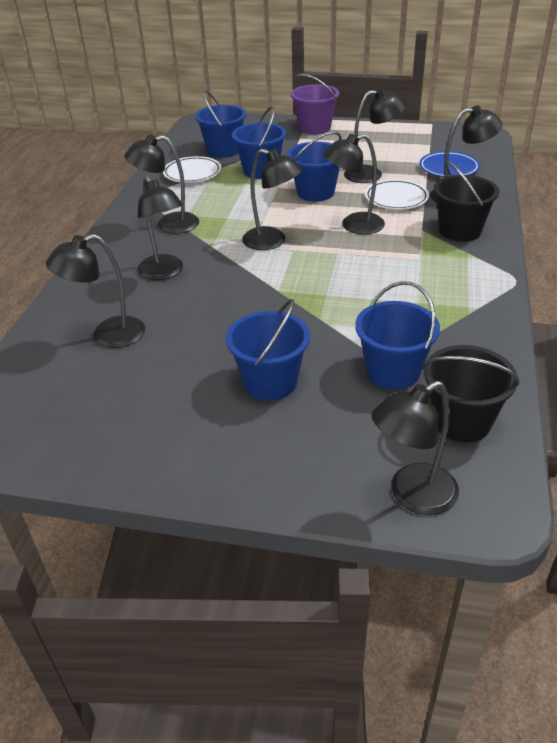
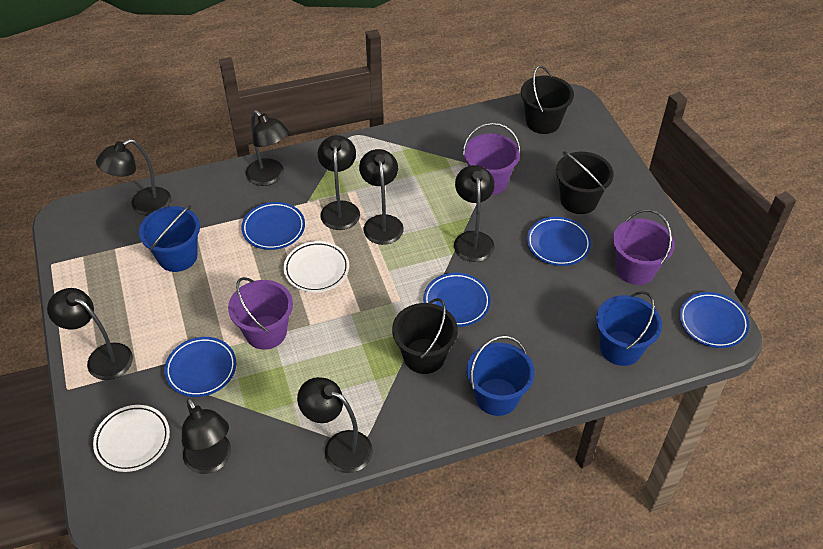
black bucket: [423,345,519,442] [434,161,500,242] = 2 -> [392,298,458,374] [521,66,574,134] [556,151,614,214] = 3
blue bucket: [195,90,246,158] [226,299,310,401] [232,106,286,179] [287,131,342,202] [355,281,440,390] = 5 -> [139,205,200,272] [467,336,535,416] [596,291,662,366] = 3
blue plate: [419,151,480,177] = 1 -> [164,337,236,397] [241,202,305,250] [423,273,491,327] [527,217,591,266] [679,292,750,348] = 5
purple bucket: [290,74,339,135] = 1 -> [228,277,293,350] [463,123,521,195] [613,210,675,285] = 3

